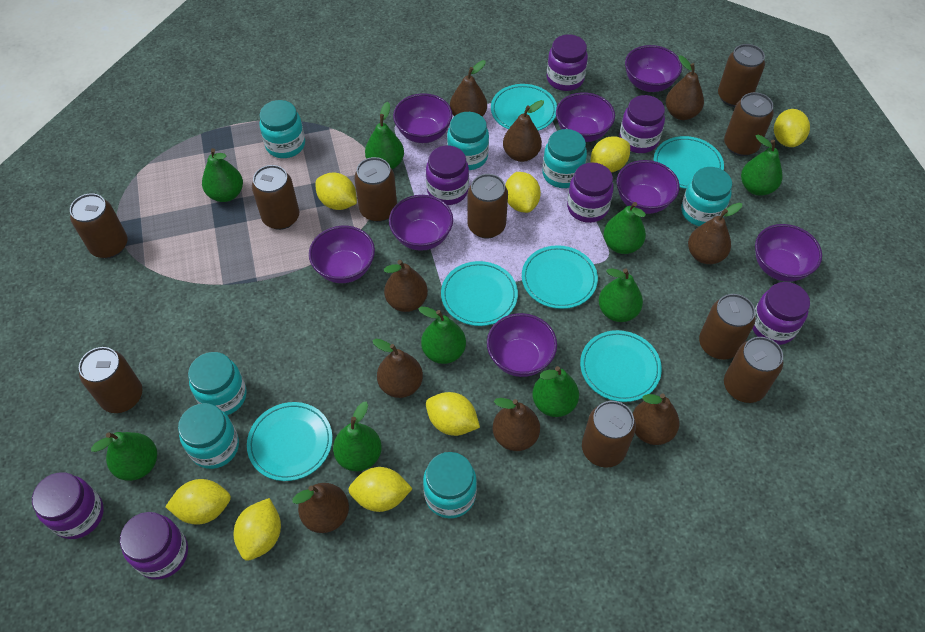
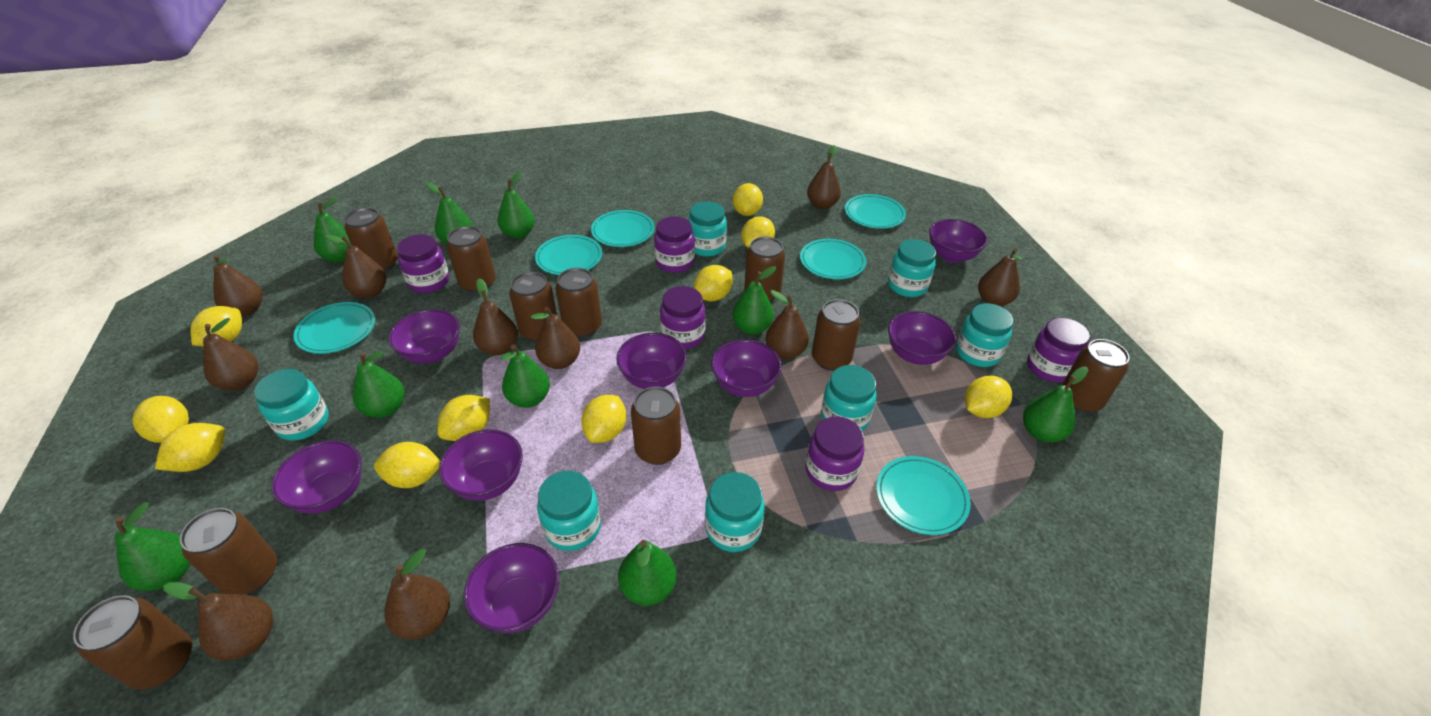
brown pear: [292,483,349,533] [372,339,423,398] [384,260,428,312] [450,60,487,117] [493,398,540,451] [503,100,544,162] [632,393,679,445] [666,55,704,120] [688,203,742,264] = 9 -> [163,582,273,661] [203,318,258,390] [213,254,263,316] [325,234,386,298] [384,549,450,640] [473,278,518,355] [531,307,580,369] [766,290,809,359] [807,145,841,209] [978,248,1022,306] = 10
purple jar: [32,472,104,539] [120,512,188,579] [426,145,469,205] [547,34,588,91] [567,162,614,223] [619,95,665,153] [752,282,810,345] = 7 -> [397,234,449,293] [654,216,695,273] [660,286,706,349] [805,416,865,491] [1027,318,1090,383] = 5
yellow lemon: [165,479,231,525] [234,498,281,561] [316,173,357,210] [348,467,413,512] [426,392,480,436] [505,172,541,213] [590,136,630,173] [774,109,810,147] = 8 -> [132,396,189,443] [155,423,225,472] [190,306,242,347] [374,442,440,488] [437,395,490,441] [581,395,626,443] [694,265,733,301] [733,183,763,216] [741,216,775,248] [965,376,1012,418] = 10

